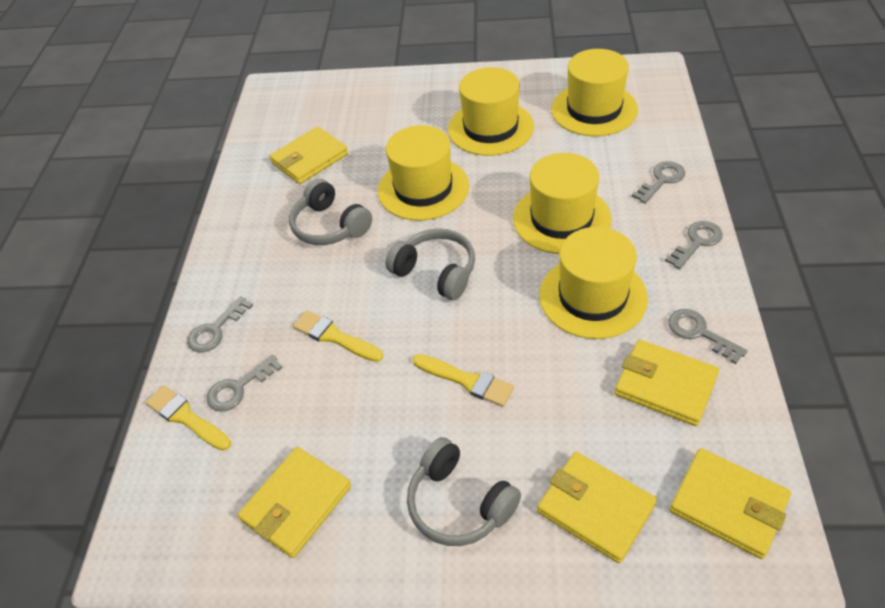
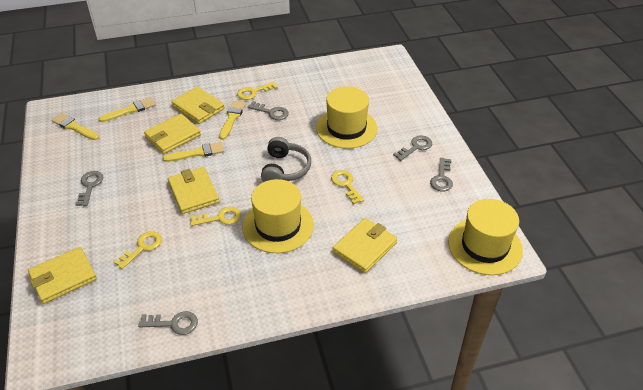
grey headphones: [289,179,372,245] [386,228,475,300] [407,437,521,546] = 3 -> [261,137,311,182] = 1
yellow brush: [146,385,231,451] [293,310,383,362] [413,354,514,407] = 3 -> [52,113,99,140] [99,97,155,122] [163,142,224,162] [219,101,246,140] = 4
yellow hat: [378,125,469,221] [448,67,534,156] [513,153,611,254] [539,227,648,339] [551,49,638,136] = 5 -> [242,179,314,253] [316,86,377,149] [448,199,523,275] = 3
yellow key: none = 0 -> [114,231,162,269] [190,207,241,226] [237,82,278,100] [331,170,364,204] = 4

